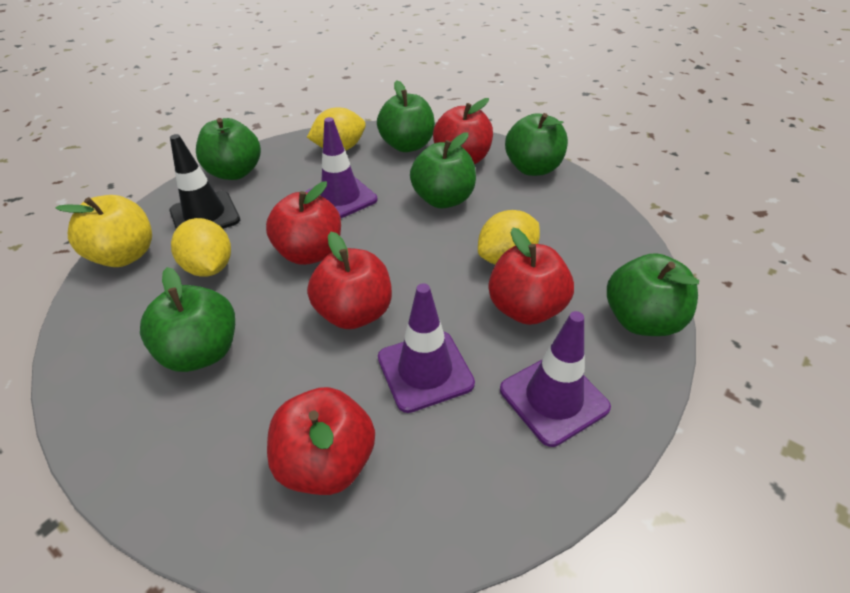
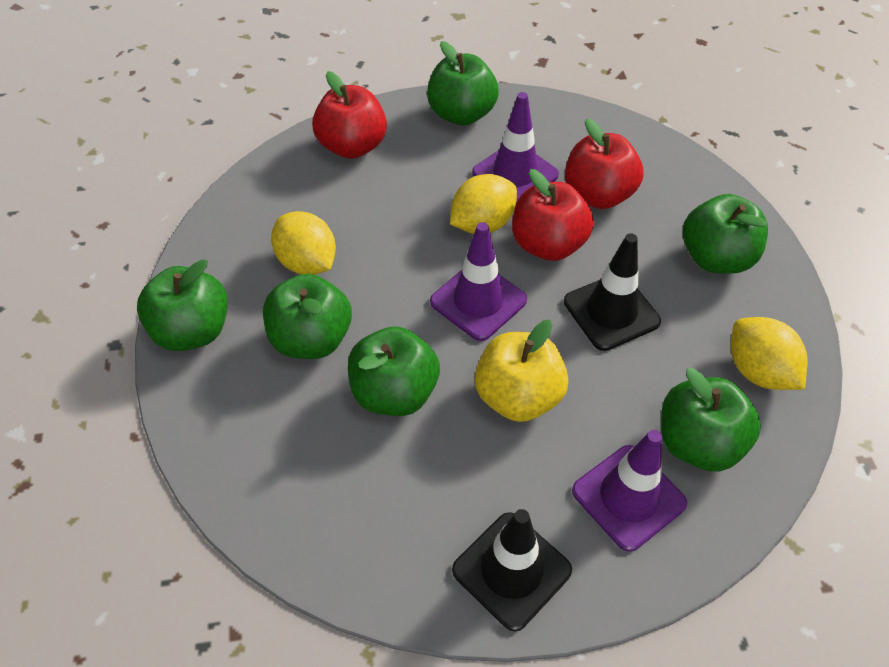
black traffic cone: [170,134,240,229] = 1 -> [452,509,572,631] [564,233,661,351] = 2
red apple: [266,181,341,265] [267,387,375,495] [307,232,392,329] [433,98,493,165] [488,228,574,325] = 5 -> [312,71,387,159] [512,169,594,261] [565,119,643,209] = 3

